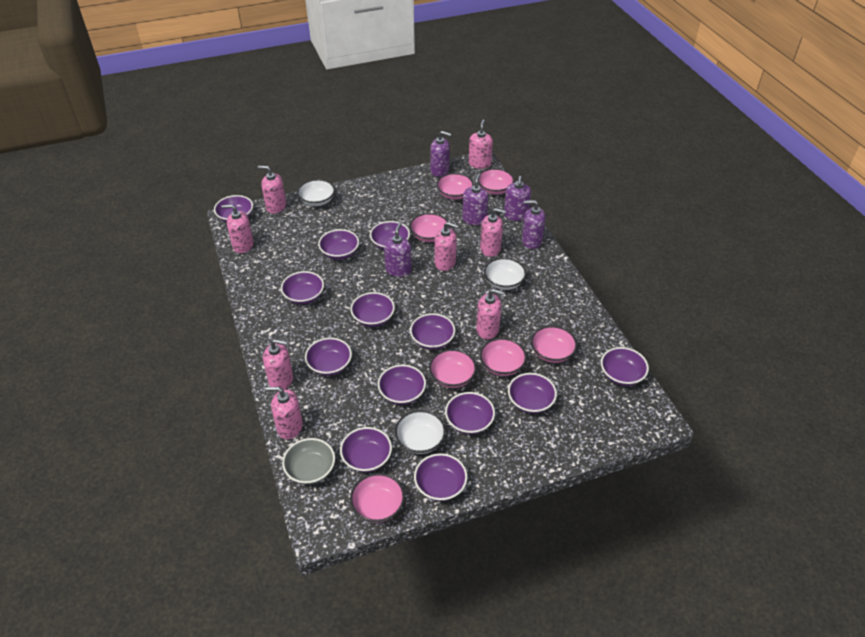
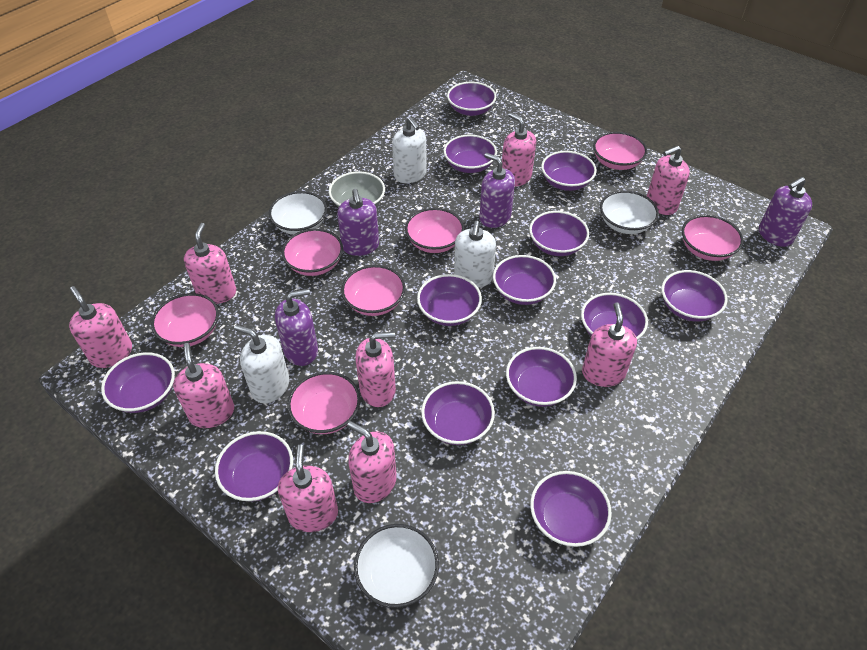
pink soap dispenser: [221,204,254,253] [258,166,286,214] [263,339,293,390] [265,387,303,439] [434,222,459,271] [469,119,493,169] [476,289,505,339] [480,208,506,257] = 8 -> [69,286,132,368] [173,343,234,428] [184,223,236,304] [278,444,338,532] [347,421,397,503] [355,332,396,407] [502,113,536,187] [582,303,637,387] [647,146,690,215] = 9
purple soap dispenser: [384,223,412,277] [430,131,451,177] [462,173,489,225] [504,176,531,221] [522,200,545,249] = 5 -> [275,289,318,366] [337,189,379,256] [479,153,515,228] [759,177,812,247] = 4
white soap dispenser: none = 0 -> [234,325,289,403] [392,117,427,183] [454,221,496,288] = 3

